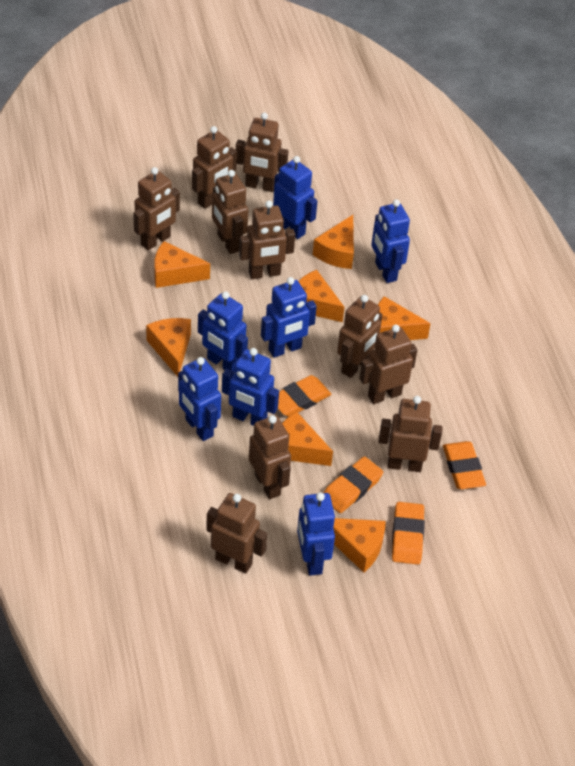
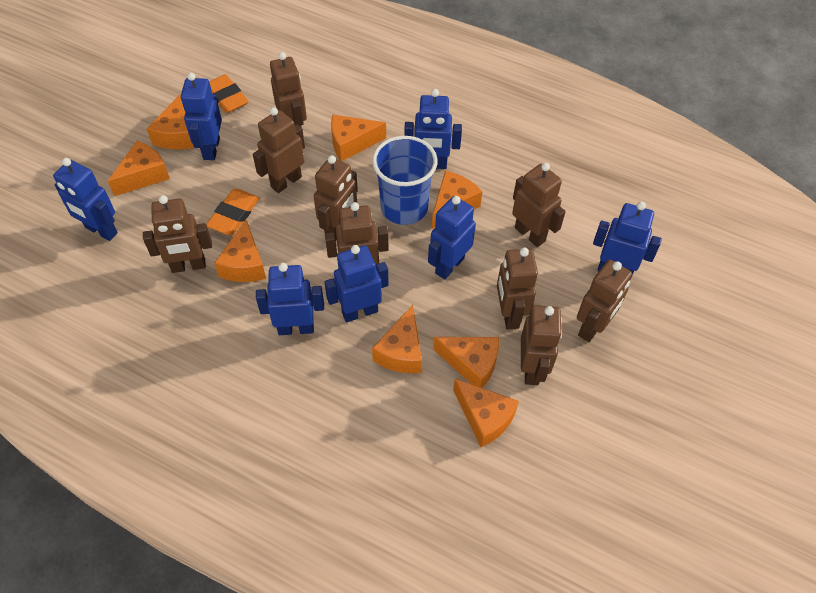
blue cup: none = 0 -> [372,136,438,225] = 1
brown robot: [133,167,180,250] [192,126,237,209] [206,493,267,574] [212,170,248,254] [236,112,288,192] [239,201,295,279] [249,415,291,499] [337,295,382,378] [359,325,417,404] [379,396,442,472] = 10 -> [143,195,212,273] [253,107,305,193] [270,52,307,128] [314,155,358,240] [325,202,388,265] [497,248,538,330] [512,163,566,247] [521,305,562,385] [577,260,632,342] = 9
orange cheese: [146,318,191,377] [154,241,210,288] [282,411,333,466] [298,270,345,322] [313,215,354,269] [333,518,386,572] [378,296,431,340] = 7 -> [108,141,170,196] [147,95,194,150] [214,220,266,282] [331,115,386,161] [372,305,422,373] [432,170,482,229] [433,337,499,388] [453,379,519,447] = 8
orange eraser: [278,375,331,417] [323,456,383,513] [392,502,425,564] [443,441,486,489] = 4 -> [206,189,260,235] [209,74,249,113] = 2

